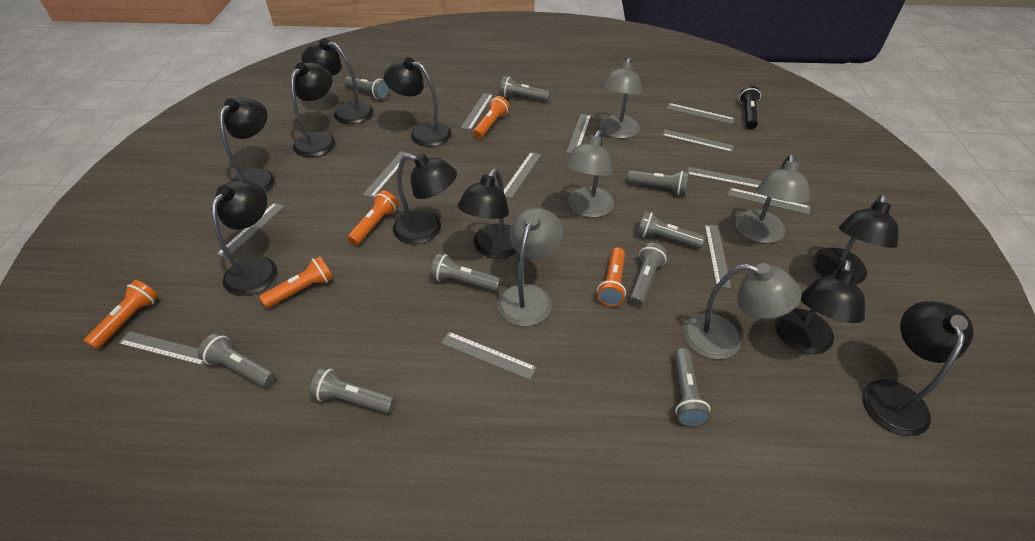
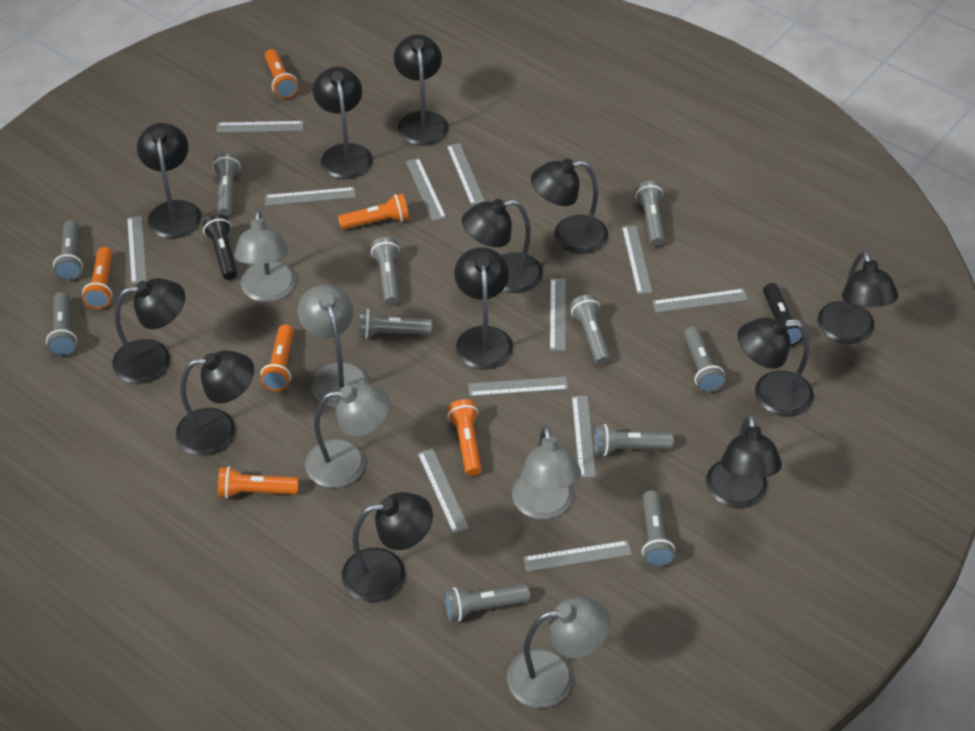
black flashlight: [739,86,761,129] = 1 -> [203,214,238,280] [763,283,803,347] = 2
black lamp: [211,181,277,296] [219,97,275,193] [291,62,335,157] [301,38,373,124] [384,57,452,147] [393,153,457,244] [458,169,516,259] [775,260,865,354] [813,194,899,285] [862,301,974,436] = 10 -> [112,278,185,384] [137,123,201,239] [176,350,254,456] [313,67,372,179] [342,492,433,602] [394,34,448,146] [454,247,513,370] [462,199,543,293] [531,159,608,254] [706,414,782,508] [738,318,814,417] [817,251,898,344] = 12
grey flashlight: [198,333,275,387] [309,368,395,413] [344,76,389,99] [430,253,501,292] [500,76,550,102] [627,171,689,195] [629,243,667,306] [637,211,705,248] [674,348,711,427] = 9 -> [46,292,77,356] [53,220,83,281] [213,152,241,216] [359,309,432,339] [371,237,400,305] [444,584,530,622] [570,295,610,365] [594,424,674,456] [635,181,665,246] [642,490,675,567] [684,327,726,393] = 11
orange flashlight: [84,280,159,349] [259,256,333,308] [347,190,399,245] [473,96,510,139] [597,247,626,307] = 5 -> [82,247,113,309] [218,466,299,499] [260,324,294,391] [265,49,298,99] [338,194,409,230] [447,399,482,476] = 6

